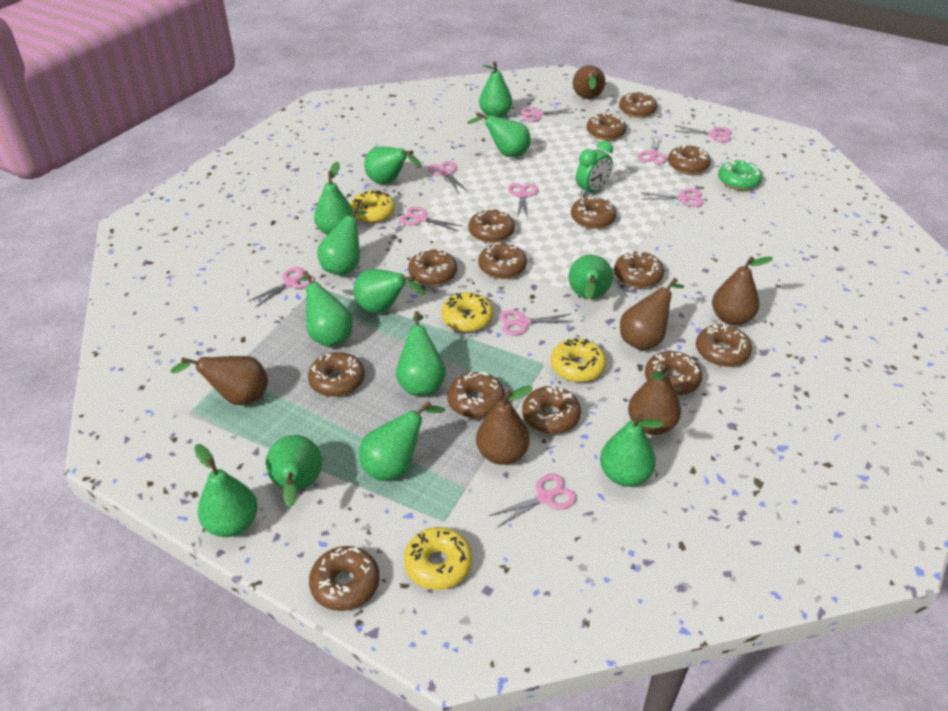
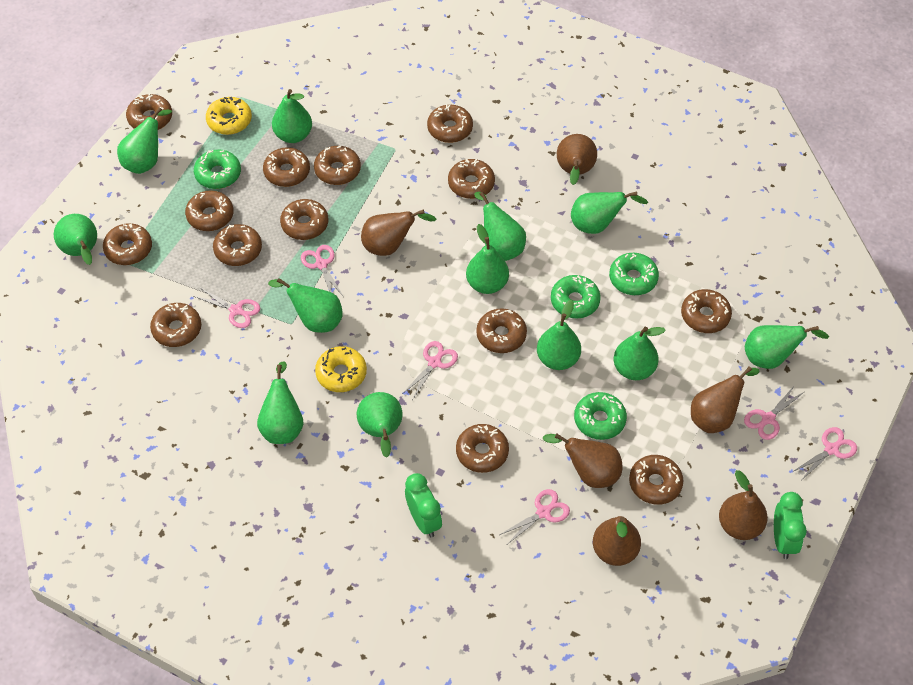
green clock: [576,141,613,197] = 1 -> [405,473,442,538] [774,492,807,559] = 2
green donut: [718,160,762,190] = 1 -> [194,150,241,189] [551,275,601,319] [574,392,627,440] [609,253,659,295] = 4
green pear: [194,444,258,537] [266,435,322,508] [301,271,353,347] [314,161,355,235] [317,205,368,276] [353,269,425,313] [359,401,445,481] [364,146,421,184] [396,311,446,396] [467,113,531,157] [479,61,512,118] [569,255,613,299] [600,413,664,486] = 13 -> [54,214,97,265] [117,107,172,174] [257,361,303,444] [268,278,343,333] [272,89,312,143] [357,392,403,458] [466,224,509,294] [474,192,526,261] [537,300,581,370] [571,191,648,234] [614,327,666,380] [745,325,829,369] = 12
pink scissors: [249,267,315,308] [400,206,462,231] [428,161,467,193] [489,474,576,527] [500,310,571,335] [508,183,538,219] [520,107,574,122] [638,136,667,164] [641,189,704,207] [677,126,732,142] = 10 -> [193,287,260,328] [301,245,344,297] [402,341,458,400] [499,489,570,544] [744,385,804,440] [792,427,857,481] = 6
yellow donut: [350,191,395,223] [404,527,472,590] [441,292,493,332] [551,338,606,382] = 4 -> [206,97,252,135] [315,346,367,392] = 2

